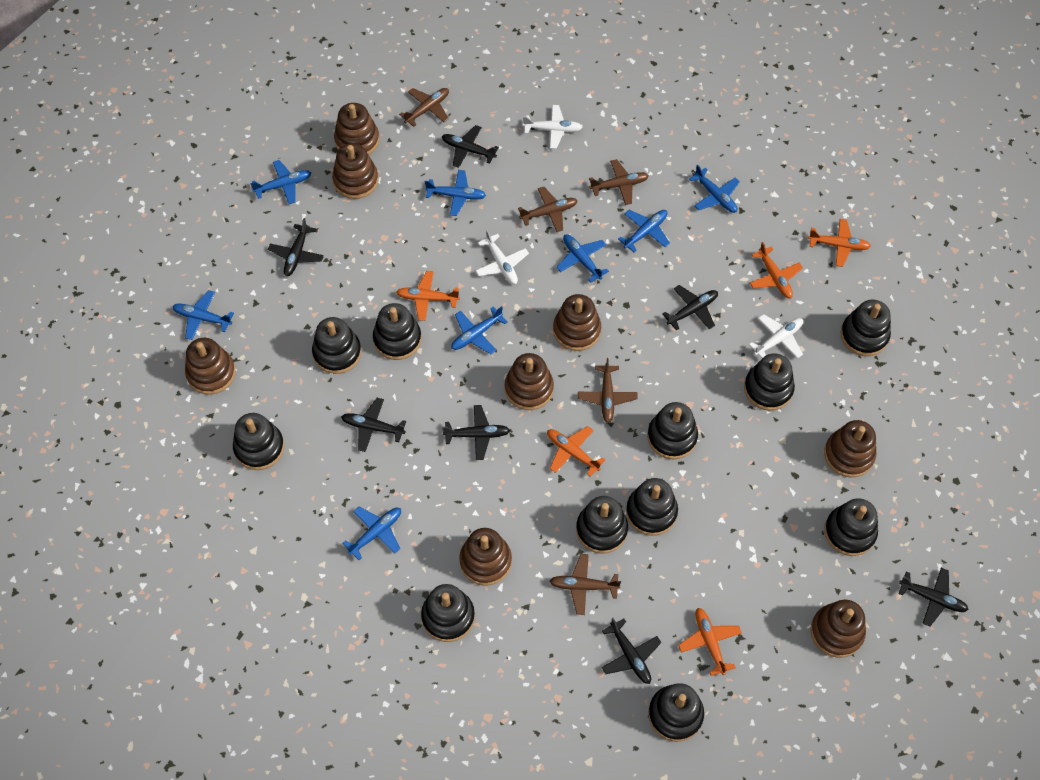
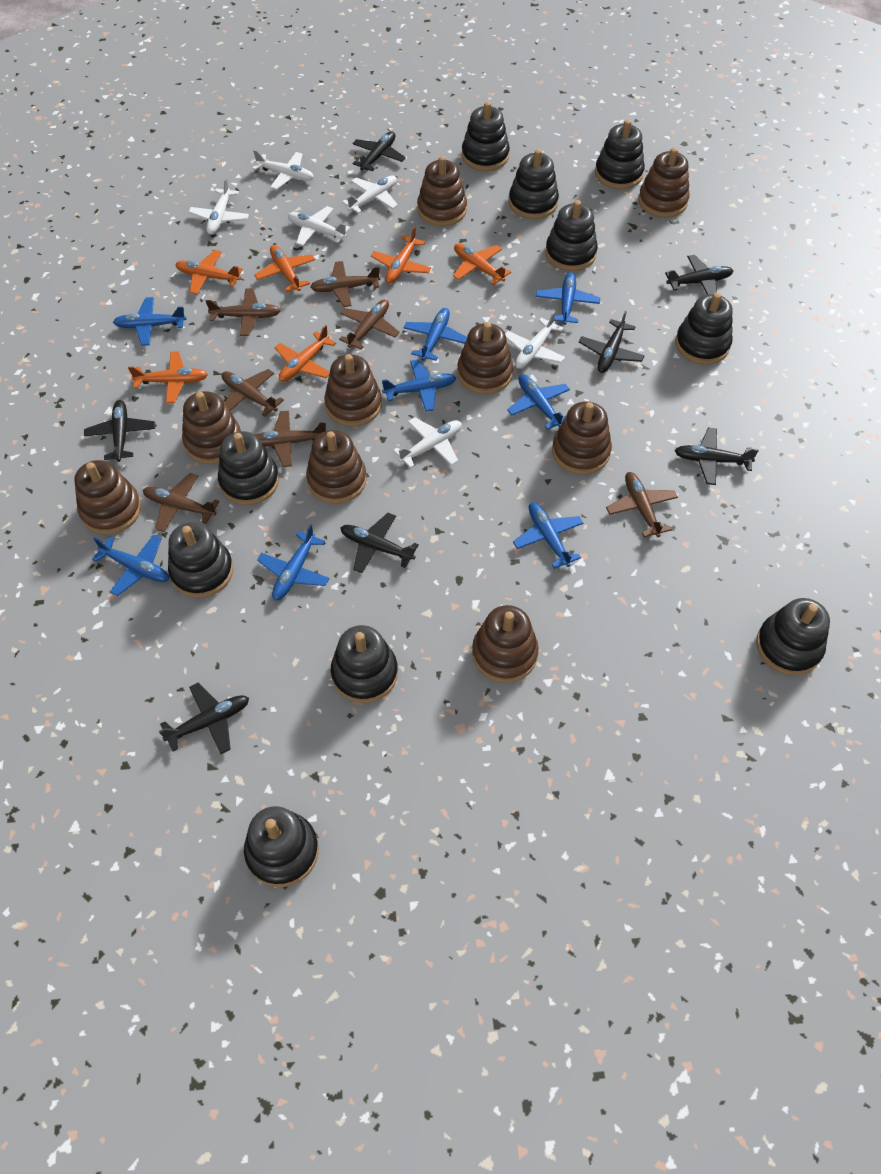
black stacking toy: [233,413,284,470] [312,317,361,374] [373,303,421,360] [421,584,475,642] [576,496,628,554] [626,478,678,536] [647,402,698,459] [648,683,704,742] [744,354,795,411] [824,498,878,556] [841,300,891,356] = 11 -> [168,522,233,598] [218,431,279,505] [244,806,319,887] [331,625,398,703] [462,102,510,171] [509,149,559,219] [545,200,598,271] [595,120,645,189] [675,293,733,365] [756,598,830,675] = 10
brown plane: [399,88,449,127] [518,187,578,232] [550,554,621,615] [578,358,638,423] [589,159,649,205] = 5 -> [143,473,220,532] [206,288,281,336] [221,369,284,417] [255,411,326,467] [310,261,380,307] [339,300,400,350] [606,472,678,537] = 7
brown stacking toy: [185,338,236,395] [332,143,378,199] [334,103,379,155] [459,528,512,586] [505,353,554,410] [553,294,601,351] [810,600,866,658] [824,420,877,478] = 8 -> [74,460,141,535] [182,391,241,464] [306,430,367,504] [324,354,382,426] [417,156,467,226] [457,322,513,394] [472,605,539,683] [552,401,612,475] [638,147,690,218] = 9
orange plane: [396,271,460,321] [547,426,606,477] [678,608,742,676] [750,242,803,298] [808,219,871,267] = 5 -> [128,351,208,403] [175,250,243,295] [254,245,315,292] [275,325,336,382] [371,226,431,284] [453,243,511,285] = 6
white plane: [475,230,529,284] [523,105,582,149] [749,314,803,359] = 3 -> [189,178,249,235] [252,150,314,190] [288,206,350,246] [342,176,398,214] [393,417,462,468] [505,311,565,369] = 6

